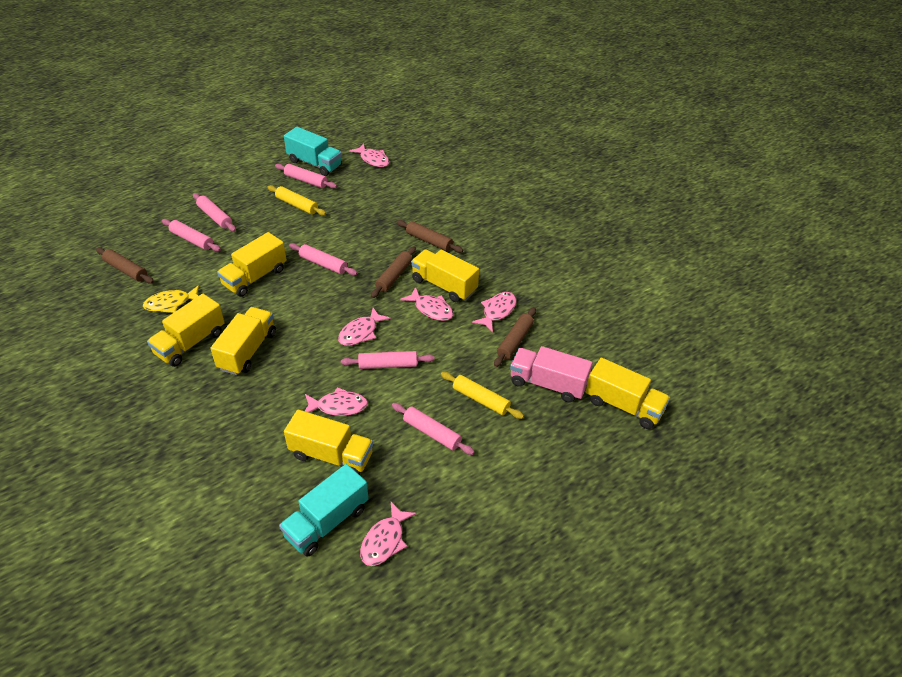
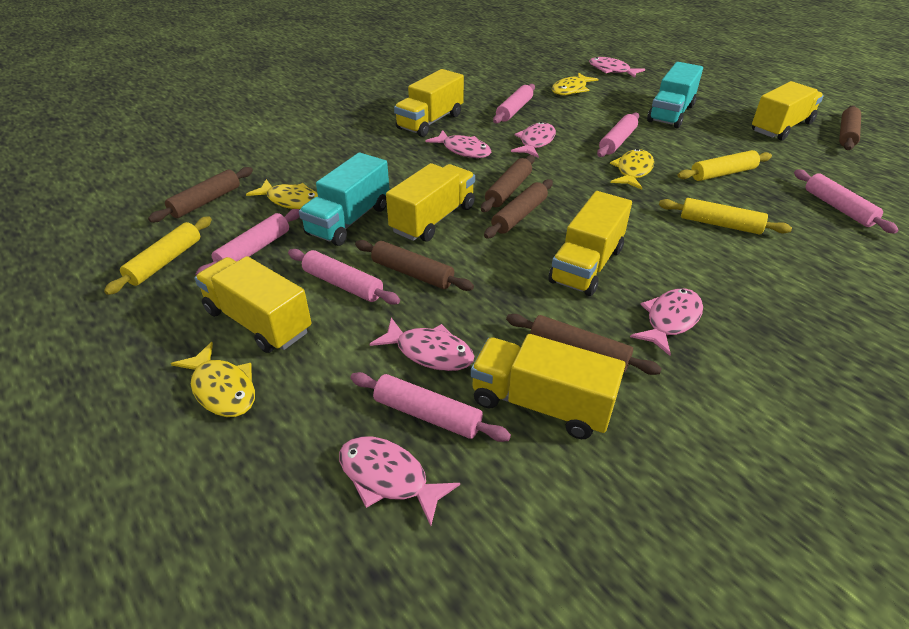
brown rolling pin: [96,247,154,284] [371,246,416,298] [397,220,463,253] [494,307,536,367] = 4 -> [148,167,253,222] [355,240,474,291] [481,155,535,212] [484,179,553,238] [506,314,662,375] [839,105,861,150] = 6
pink truck: [510,346,592,403] = 1 -> none = 0
yellow fish: [143,285,199,313] = 1 -> [171,342,255,417] [246,179,318,209] [552,73,598,95] [610,149,654,190] = 4
yellow rolling pin: [267,185,326,216] [441,372,524,419] = 2 -> [104,216,212,295] [659,198,792,235] [678,150,772,181] = 3

